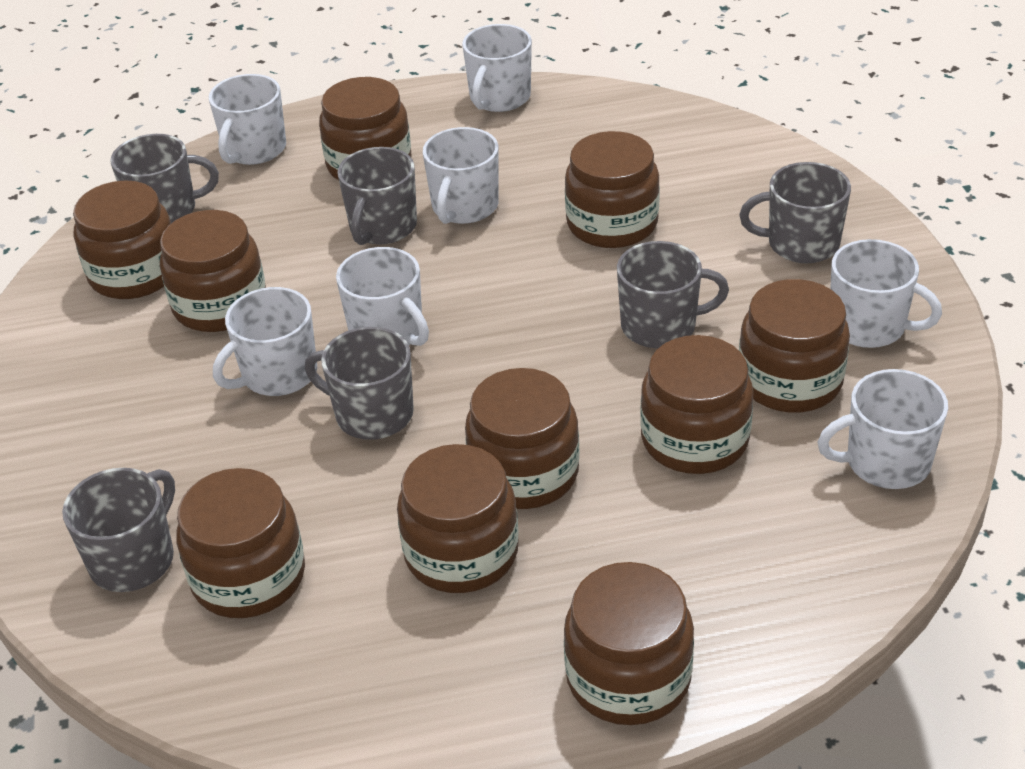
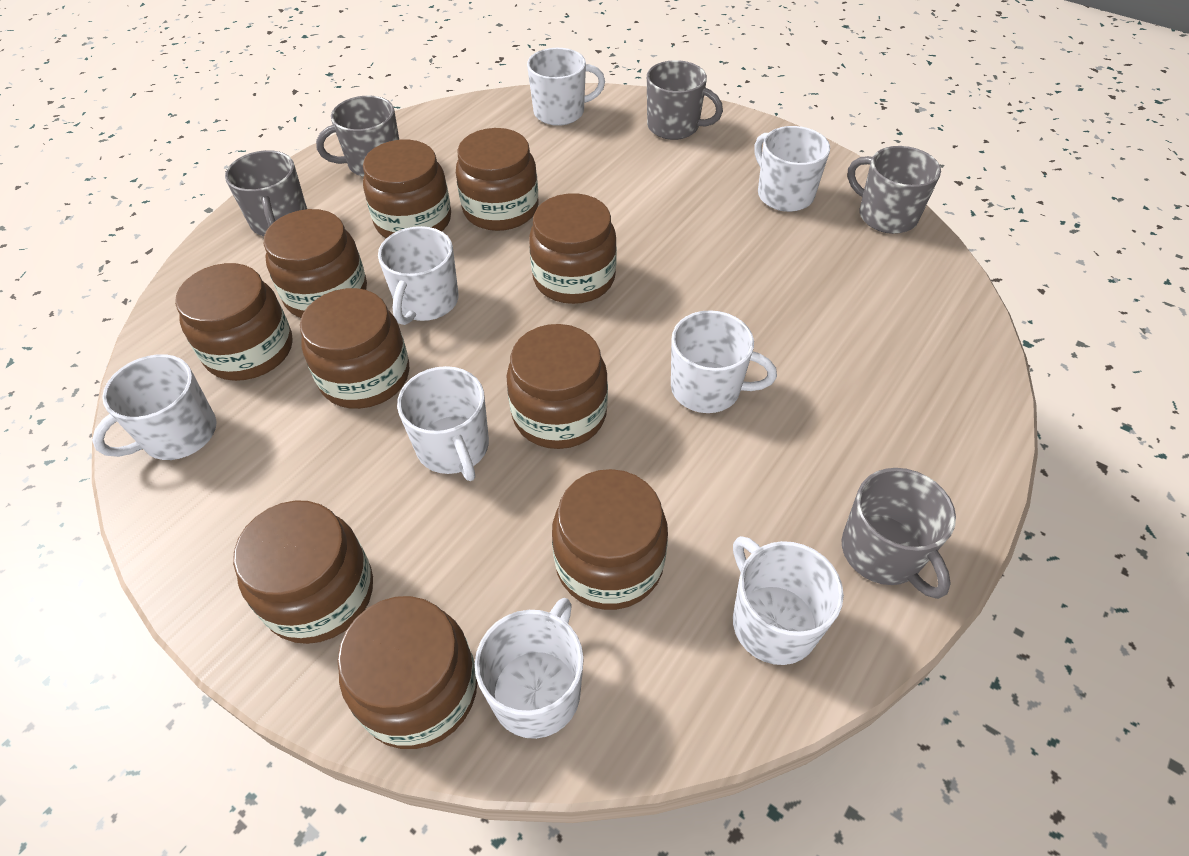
grey mug: [62,468,175,592] [110,134,219,223] [305,327,414,440] [337,147,417,245] [617,241,729,348] [739,162,851,263] = 6 -> [225,150,307,236] [316,96,399,177] [647,60,723,140] [841,468,956,599] [848,146,941,234] = 5
white mug: [209,74,286,165] [213,287,317,396] [336,247,429,346] [423,127,499,224] [462,24,532,112] [817,369,948,489] [830,239,942,348] = 7 -> [92,354,217,460] [378,226,459,325] [397,366,489,481] [475,598,584,739] [527,48,605,126] [671,310,777,413] [733,536,844,665] [754,126,830,212] = 8

